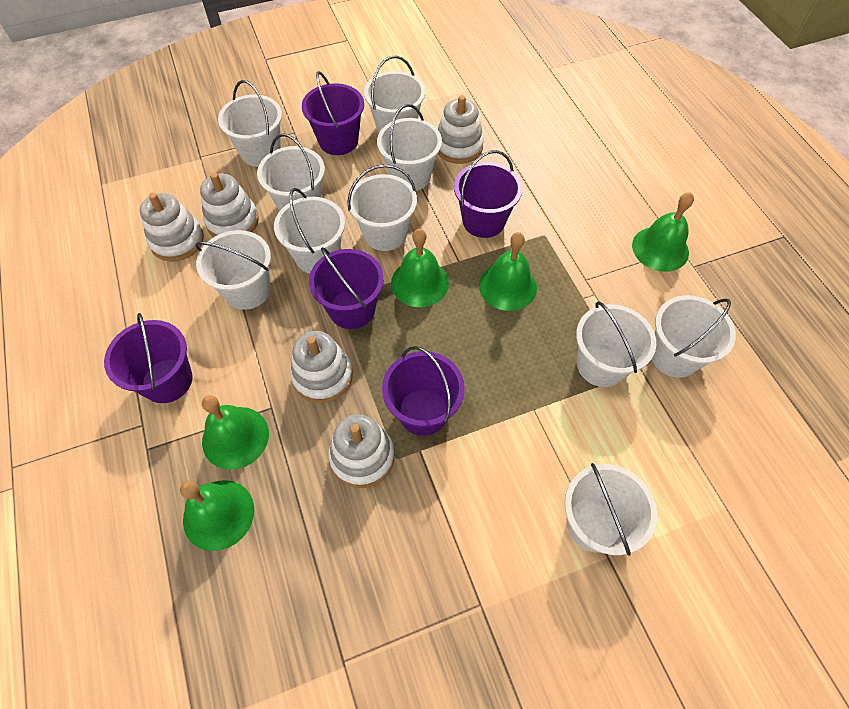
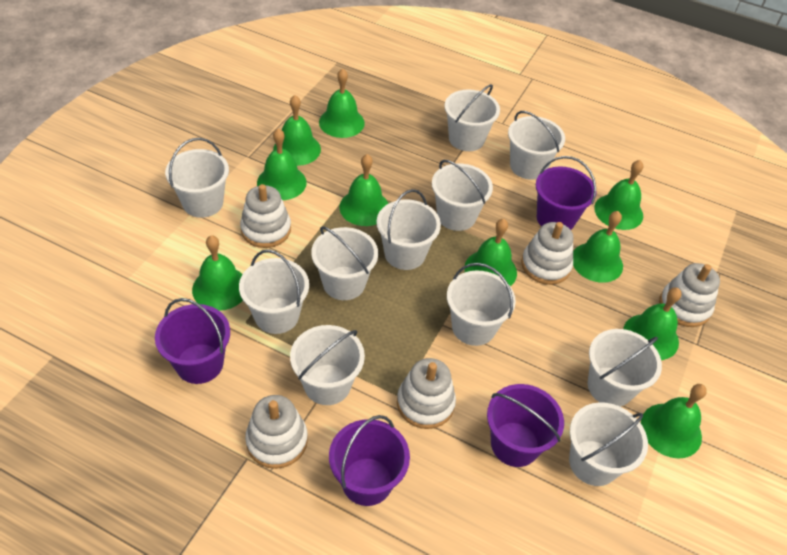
green bell: [180,480,254,551] [202,395,269,470] [391,229,449,307] [479,232,537,311] [632,192,694,272] = 5 -> [192,235,243,311] [257,128,307,200] [273,95,321,166] [319,68,365,138] [339,154,388,226] [464,219,517,286] [573,211,623,283] [594,160,643,230] [623,287,682,360] [641,384,707,459] = 10
purple bucket: [104,313,193,403] [302,71,364,155] [309,247,384,329] [382,346,465,436] [454,150,523,238] = 5 -> [155,298,230,384] [329,415,410,506] [487,384,564,467] [536,156,597,230] = 4
white bucket: [195,230,271,310] [218,80,282,167] [257,133,325,211] [274,188,345,274] [347,164,417,251] [364,56,425,133] [377,104,442,191] [565,463,657,556] [576,301,656,387] [651,295,736,378] = 10 -> [165,138,229,218] [239,250,309,334] [290,325,365,405] [311,226,378,300] [377,189,441,270] [432,160,493,231] [444,84,500,151] [447,263,516,346] [508,111,565,180] [569,402,648,486] [588,329,662,407] = 11

